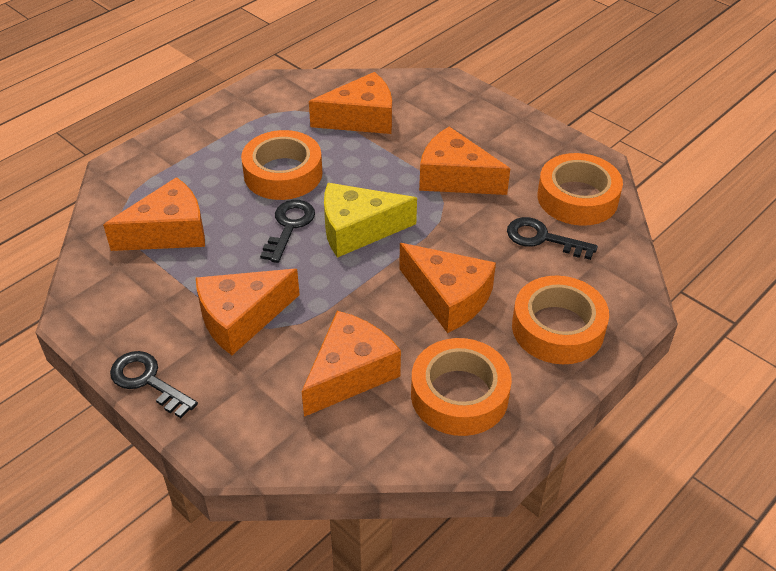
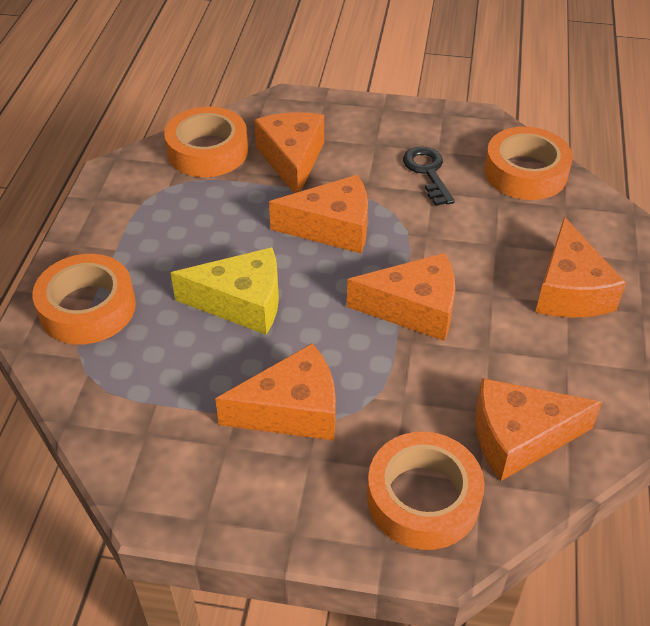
black key: [110,351,198,418] [260,200,315,263] [507,217,598,260] = 3 -> [403,147,455,206] = 1

